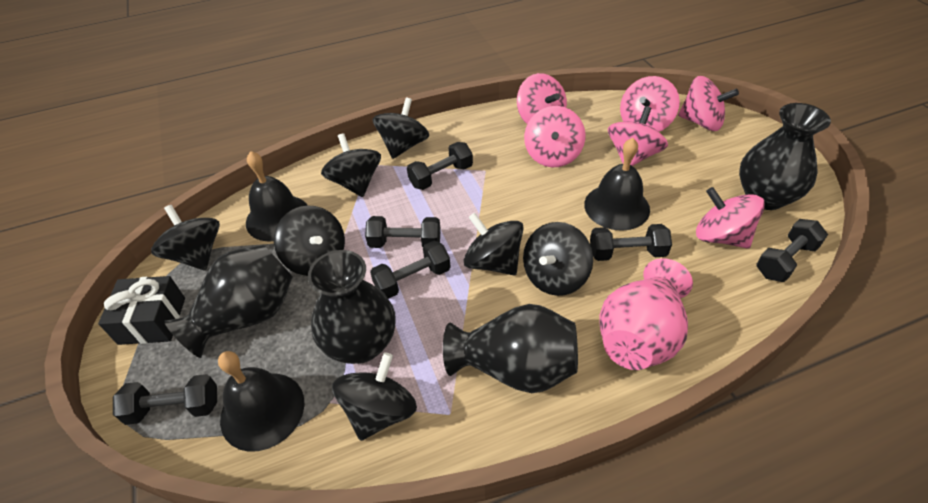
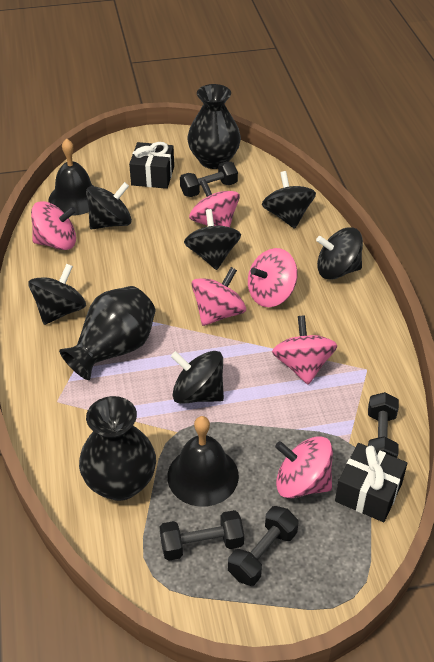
black bell: [218,351,305,452] [246,151,307,242] [584,138,650,231] = 3 -> [48,138,95,215] [167,416,239,507] = 2
black dumbbell: [113,374,217,425] [365,216,441,248] [370,241,451,299] [407,142,473,190] [590,224,672,261] [756,219,828,282] = 6 -> [160,510,244,561] [180,161,238,197] [228,506,298,586] [368,392,399,458] = 4
black gift: [98,276,185,345] = 1 -> [129,142,174,189] [335,443,407,522] = 2
black spinning top: [151,205,220,271] [274,205,345,276] [321,133,381,197] [332,352,417,441] [373,98,429,159] [464,213,524,275] [523,222,593,296] = 7 -> [28,264,86,325] [86,182,132,229] [171,351,224,404] [184,209,241,270] [262,171,316,229] [316,227,363,280] = 6
black vase: [164,245,293,358] [308,250,396,364] [443,304,578,393] [739,103,831,210] = 4 -> [59,286,155,380] [79,396,156,501] [187,84,241,169] = 3
pink vase: [599,258,693,370] = 1 -> none = 0

